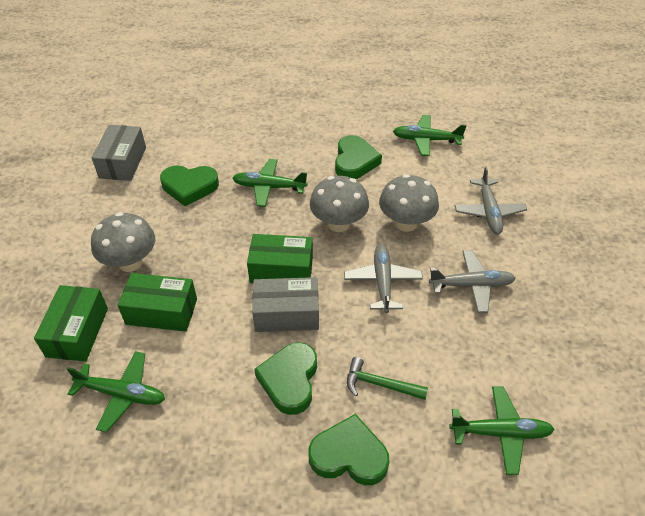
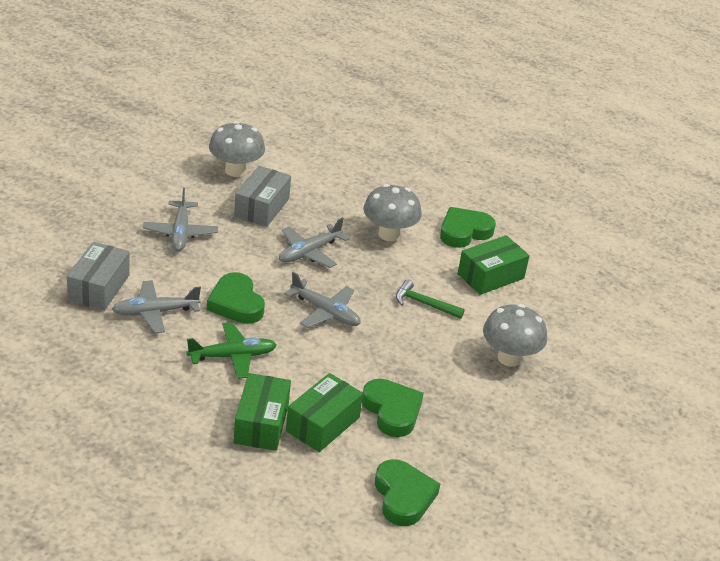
green plane: [67,351,165,432] [232,159,308,207] [393,115,467,156] [449,386,555,475] = 4 -> [186,322,277,379] = 1
grey plane: [344,244,423,313] [429,250,516,313] [454,167,527,234] = 3 -> [112,280,201,333] [143,188,218,251] [279,217,349,268] [284,272,361,328] = 4

